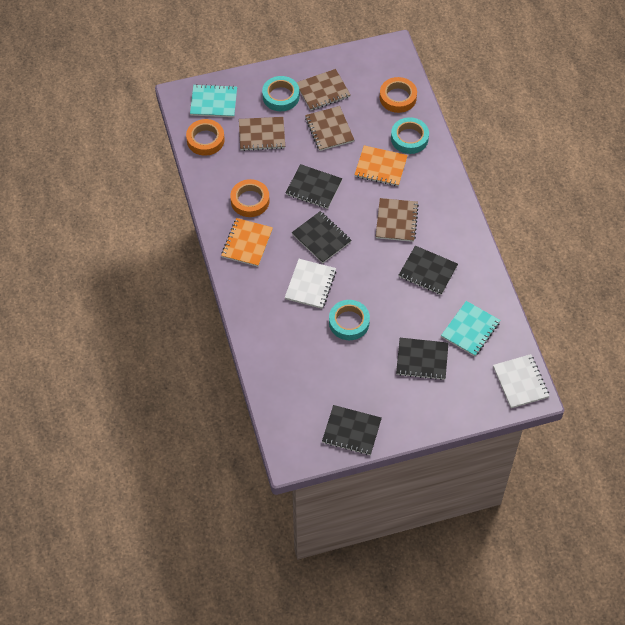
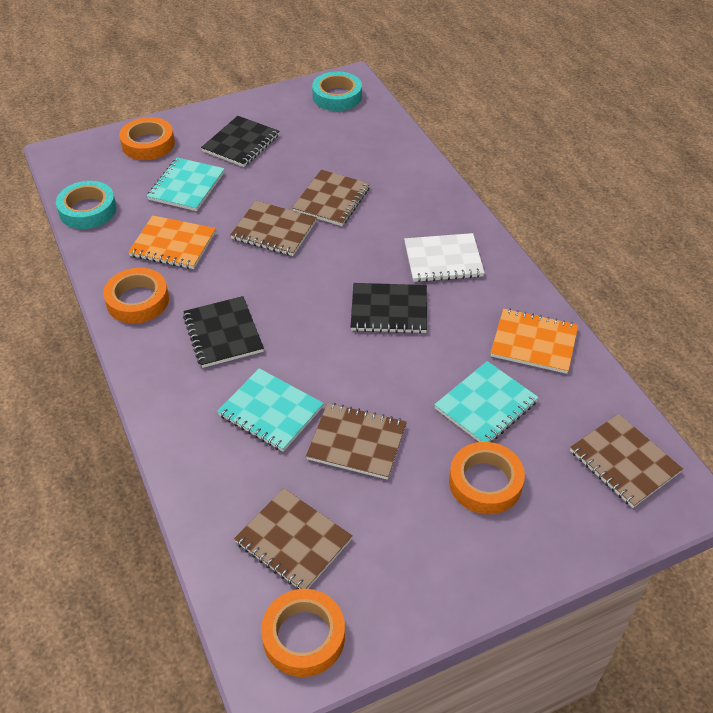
black notebook: [286,164,342,209] [292,211,351,263] [322,405,382,455] [396,338,448,380] [399,246,458,295] = 5 -> [183,296,264,368] [201,116,279,167] [351,283,427,334] = 3
brown notebook: [239,117,285,151] [296,69,350,111] [305,106,354,151] [376,198,419,242] = 4 -> [230,201,317,256] [234,488,353,590] [292,170,370,226] [306,403,407,480] [570,414,683,508] = 5
orange tape: [186,119,225,156] [230,179,269,217] [380,77,417,113] = 3 -> [103,268,169,324] [119,117,175,160] [261,589,345,677] [449,442,525,514] = 4
turquoise notebook: [190,84,237,117] [441,301,500,356] = 2 -> [147,158,225,211] [217,368,324,452] [434,361,539,443] = 3
turquoise tape: [262,76,300,111] [329,300,370,340] [391,117,429,154] = 3 -> [56,181,117,229] [312,71,362,111] = 2
white notebook: [285,259,336,309] [493,354,549,408] = 2 -> [404,233,485,282] = 1

